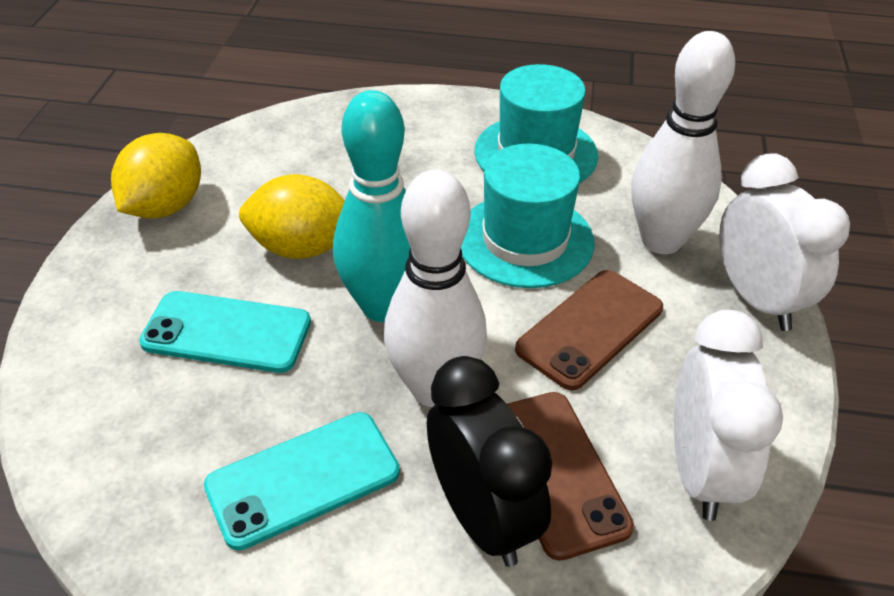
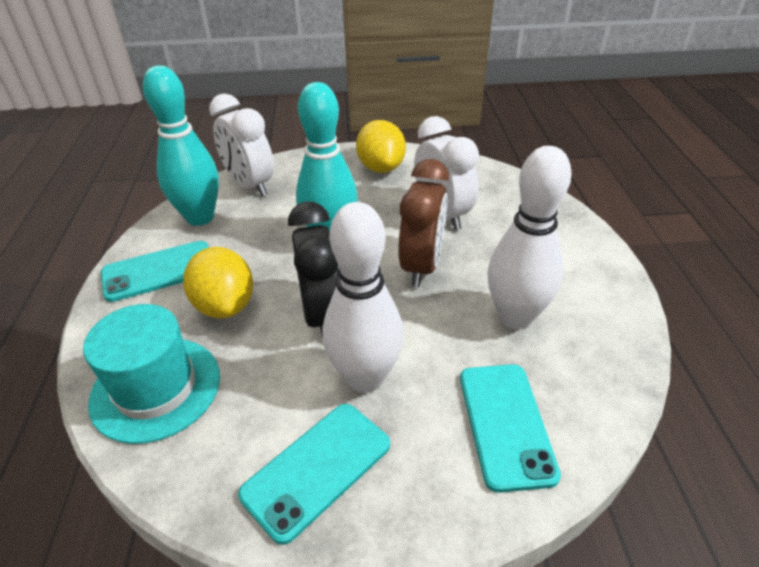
brown clock: none = 0 -> [398,159,449,287] = 1
brown phone: [507,392,634,561] [515,270,663,390] = 2 -> none = 0
turquoise bowling pin: [333,90,410,322] = 1 -> [143,65,219,226] [296,82,358,231] = 2
turquoise hat: [461,144,595,288] [475,64,598,183] = 2 -> [83,304,220,444] = 1
turquoise phone: [139,291,311,373] [204,412,400,550] = 2 -> [101,241,209,302] [238,404,390,545] [460,364,561,493] = 3

